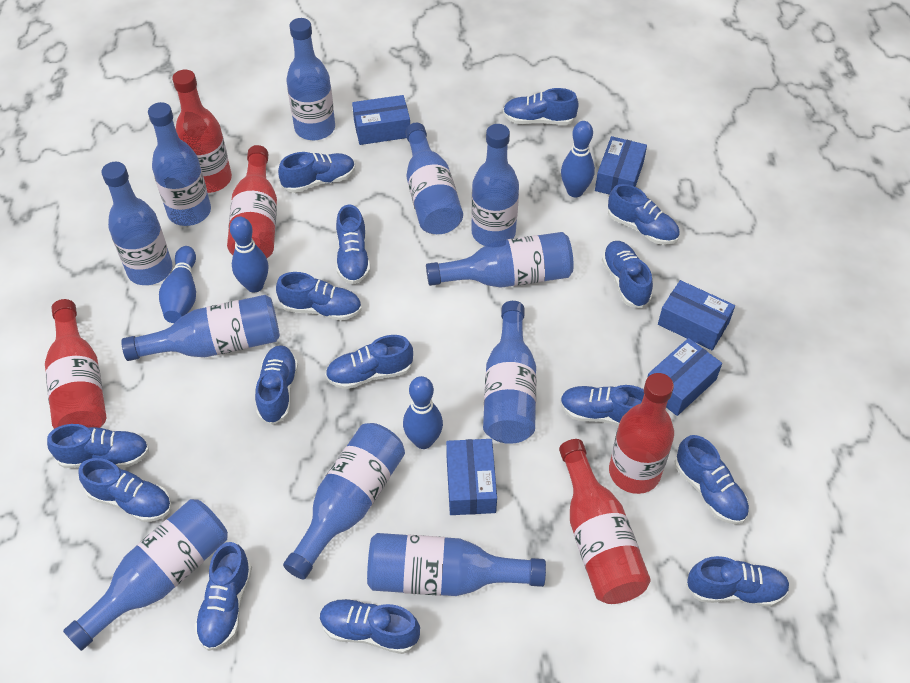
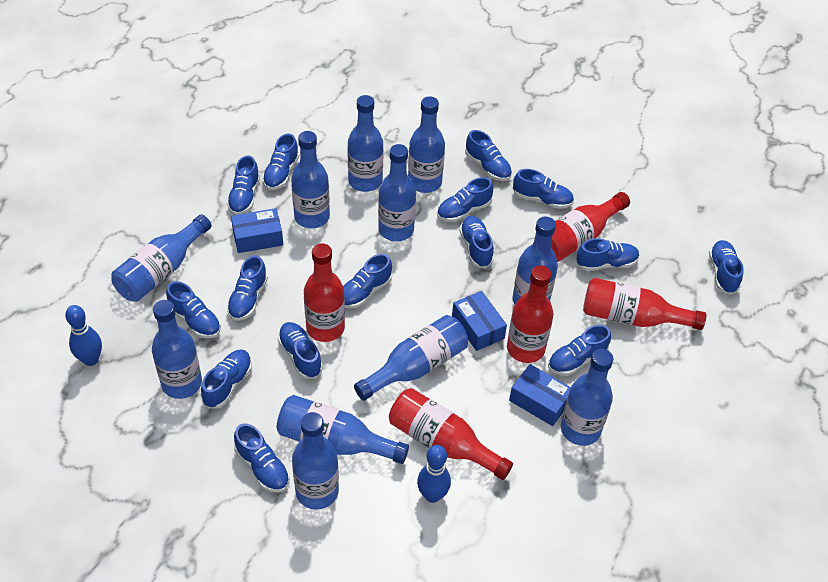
blue bowling pin: [159,246,196,323] [230,217,268,292] [403,376,443,449] [561,121,595,197] = 4 -> [65,305,102,366] [417,445,451,503] = 2
blue box: [352,95,410,145] [446,439,497,515] [595,136,647,195] [647,338,722,416] [658,280,735,350] = 5 -> [231,208,283,253] [452,291,507,351] [509,364,571,426] = 3

